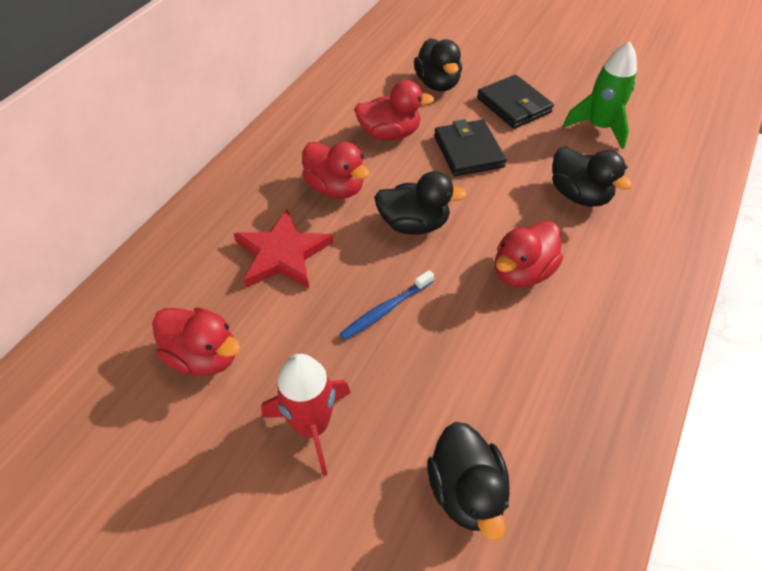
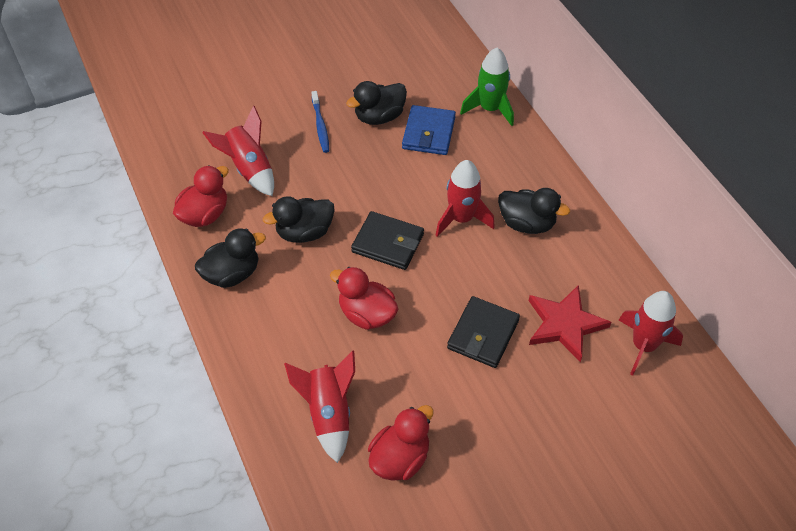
blue wallet: none = 0 -> [402,105,456,155] = 1
red duck: [152,307,240,376] [302,142,369,199] [354,80,434,141] [495,221,563,288] = 4 -> [173,165,229,227] [330,267,398,330] [368,405,433,481] = 3
red rocket: [261,354,351,476] = 1 -> [202,106,274,196] [284,351,355,463] [436,160,495,237] [619,291,683,376] = 4

